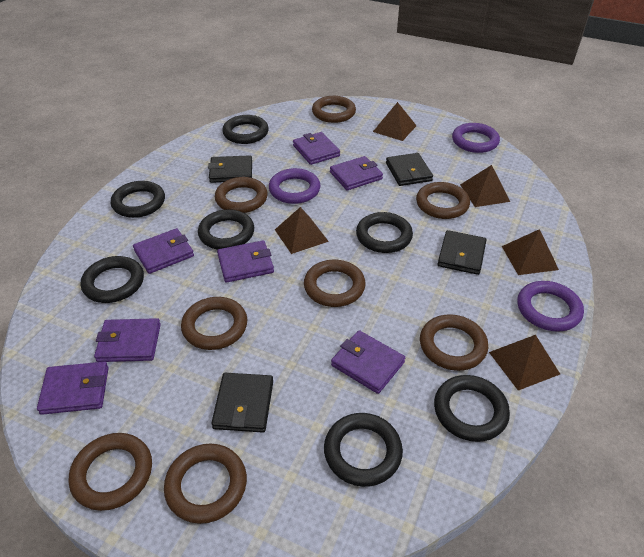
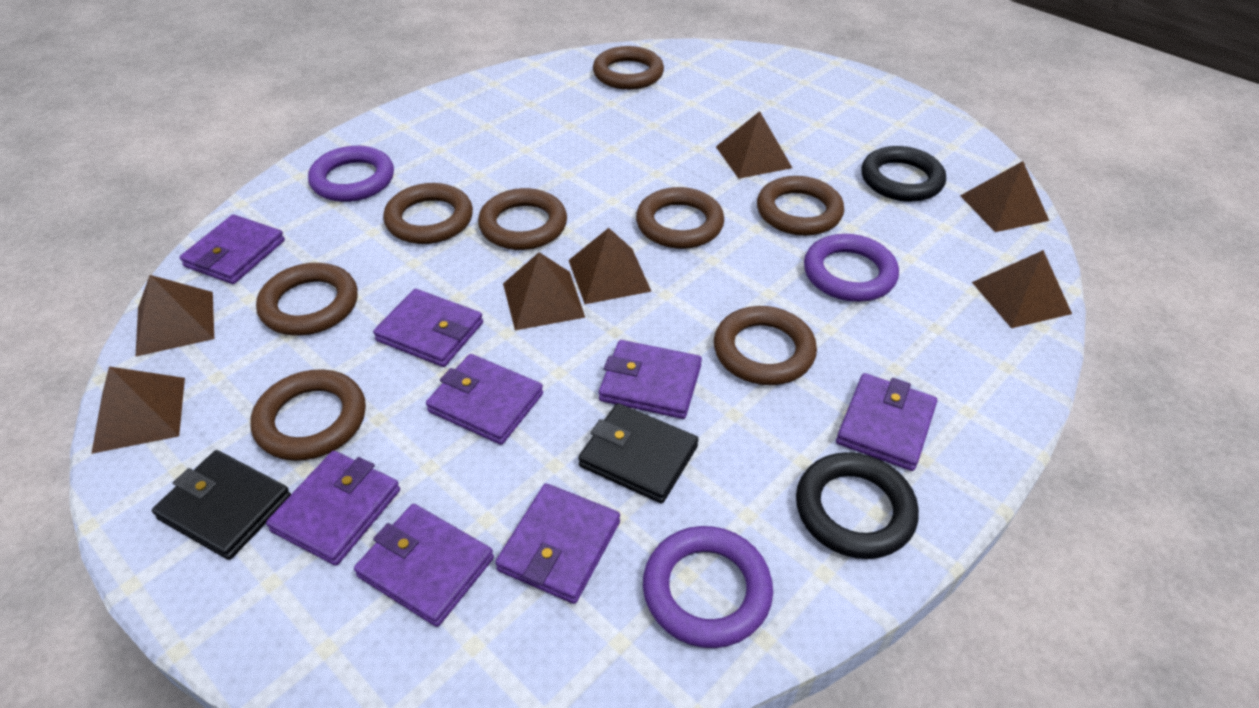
black ring: [81,256,144,303] [111,181,165,218] [198,209,254,249] [222,115,269,144] [324,413,403,487] [356,212,413,253] [434,375,510,442] = 7 -> [796,452,919,559] [862,146,946,202] = 2
black wallet: [208,155,252,183] [211,373,273,433] [386,153,433,186] [438,230,487,275] = 4 -> [152,450,291,560] [578,403,698,503] = 2
brown pyramid: [275,207,329,254] [373,102,417,141] [460,165,510,207] [489,335,560,390] [502,229,559,275] = 5 -> [91,366,185,454] [136,275,214,356] [503,252,585,330] [569,228,652,304] [716,111,792,179] [960,161,1049,232] [972,250,1072,328] = 7
purple wallet: [37,362,109,415] [94,318,161,362] [133,228,194,274] [217,240,274,283] [293,132,340,165] [330,156,383,190] [331,330,405,394] = 7 -> [179,214,285,284] [266,451,400,566] [354,504,494,627] [373,289,483,367] [426,354,543,445] [495,483,620,604] [599,340,702,419] [836,373,937,471] = 8

